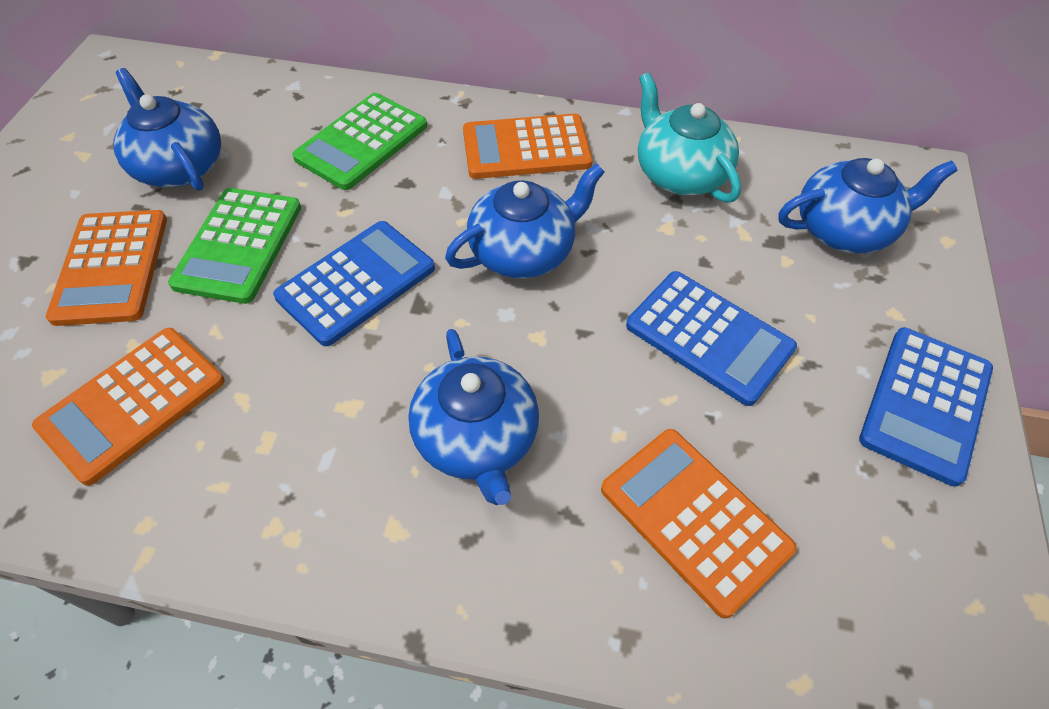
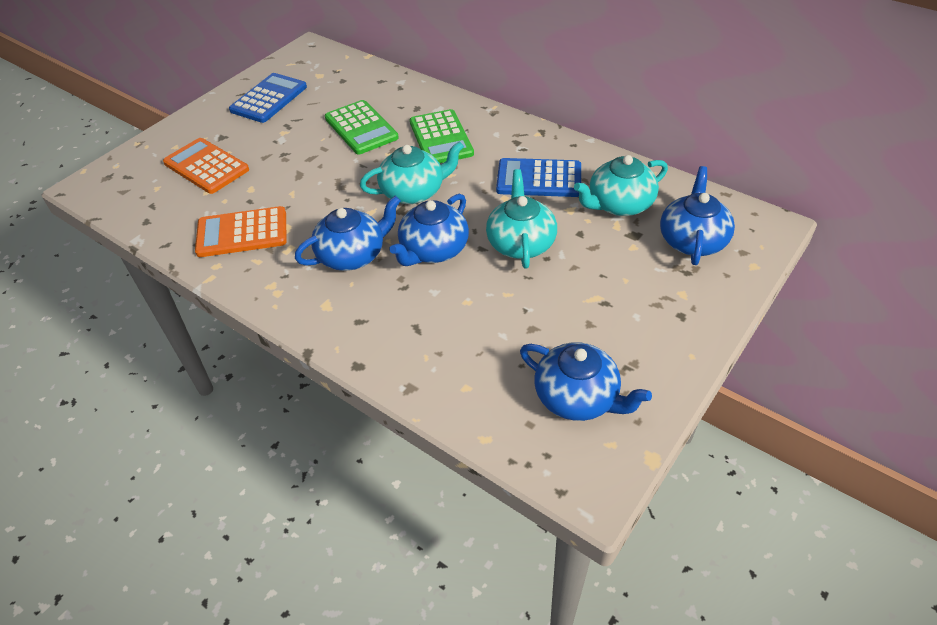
blue calculator: [273,221,435,346] [626,271,797,406] [859,327,993,487] = 3 -> [229,73,307,123] [496,158,581,197] = 2
orange calculator: [32,328,225,486] [46,210,167,326] [463,114,593,179] [601,429,797,619] = 4 -> [163,138,249,194] [195,206,287,257] = 2
turquoise teapot: [638,73,741,203] = 1 -> [360,141,464,204] [486,169,557,269] [574,155,668,216] = 3

